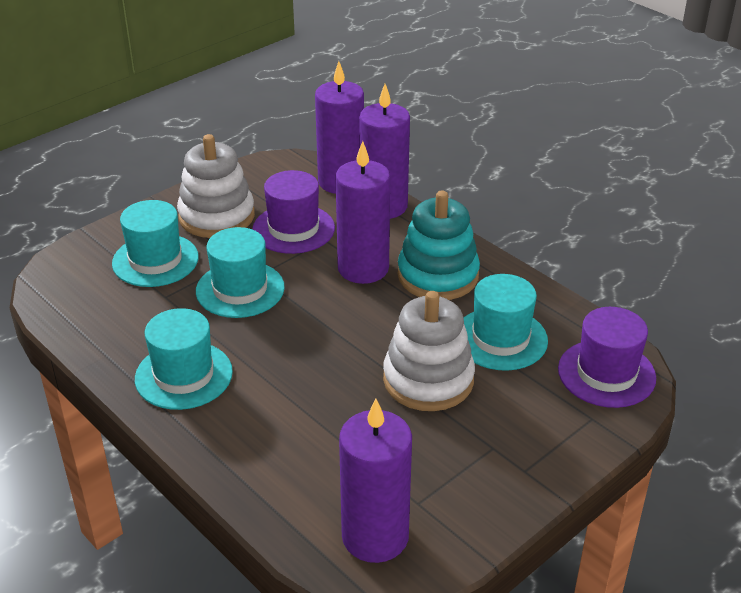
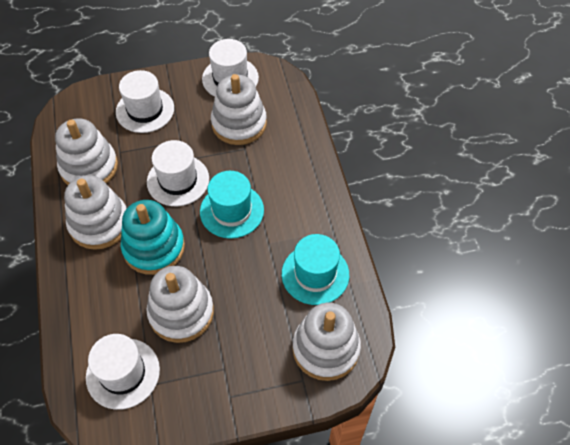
purple candle: [315,61,364,194] [335,141,390,284] [339,399,412,563] [359,84,410,219] = 4 -> none = 0
purple hat: [252,170,335,254] [558,307,656,408] = 2 -> none = 0
turquoise hat: [112,200,199,287] [135,308,233,410] [196,227,285,318] [464,274,548,371] = 4 -> [200,171,264,239] [282,234,349,305] = 2
white hat: none = 0 -> [86,334,160,410] [116,70,174,133] [147,140,209,206] [202,39,259,97] = 4
white stacking toy: [177,134,255,238] [383,291,475,411] = 2 -> [55,118,118,185] [64,175,127,250] [146,266,214,343] [211,74,267,145] [292,303,361,381] = 5

